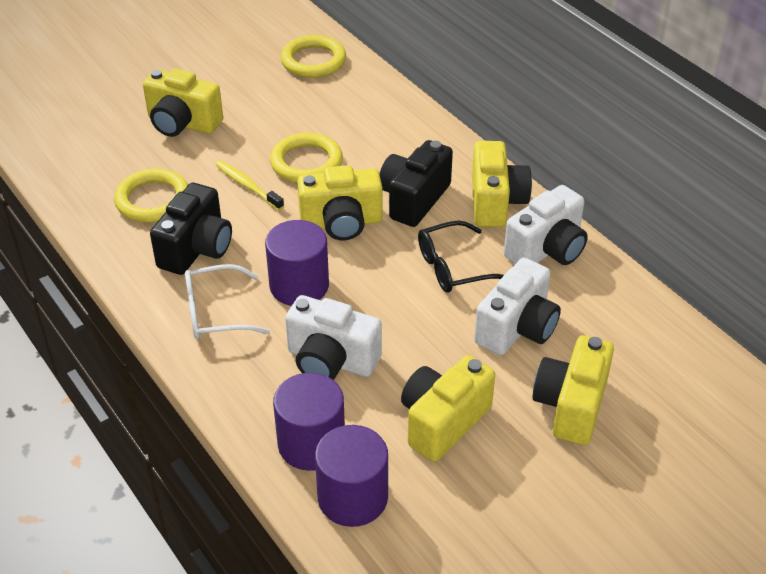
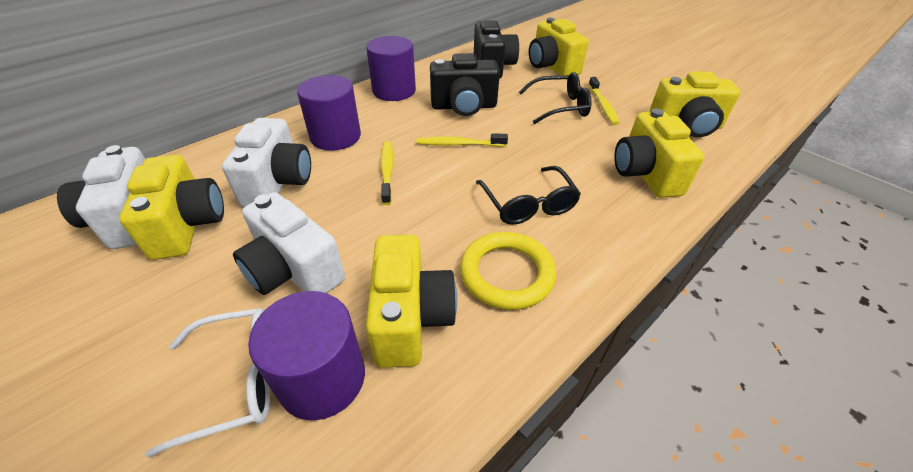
black glasses: [418,221,504,293] = 1 -> [476,166,581,225] [519,72,592,124] = 2
yellow ring: [114,169,188,223] [270,133,343,183] [281,35,346,78] = 3 -> [460,232,557,310] = 1
yellow toothbrush: [216,161,284,210] = 1 -> [380,141,393,205] [416,133,508,147] [588,77,619,125] = 3

